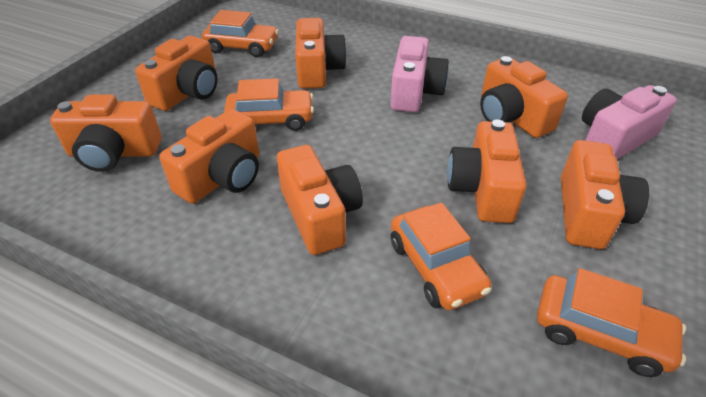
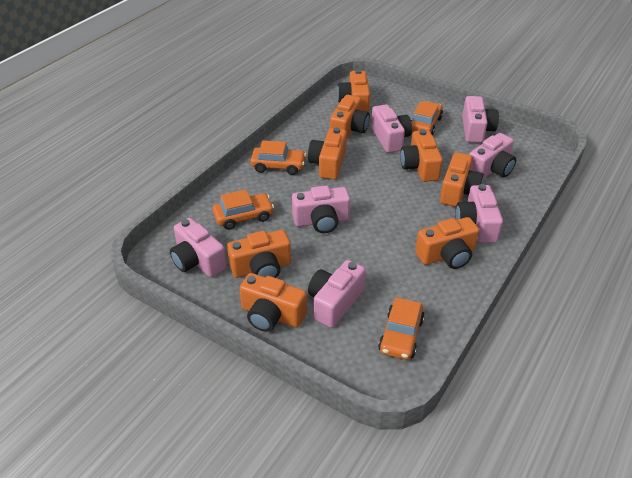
pink camera: [390,36,449,112] [582,85,677,159] = 2 -> [170,218,227,277] [292,185,350,233] [308,260,366,328] [371,104,412,153] [455,184,503,243] [462,96,499,143] [469,133,516,179] = 7

